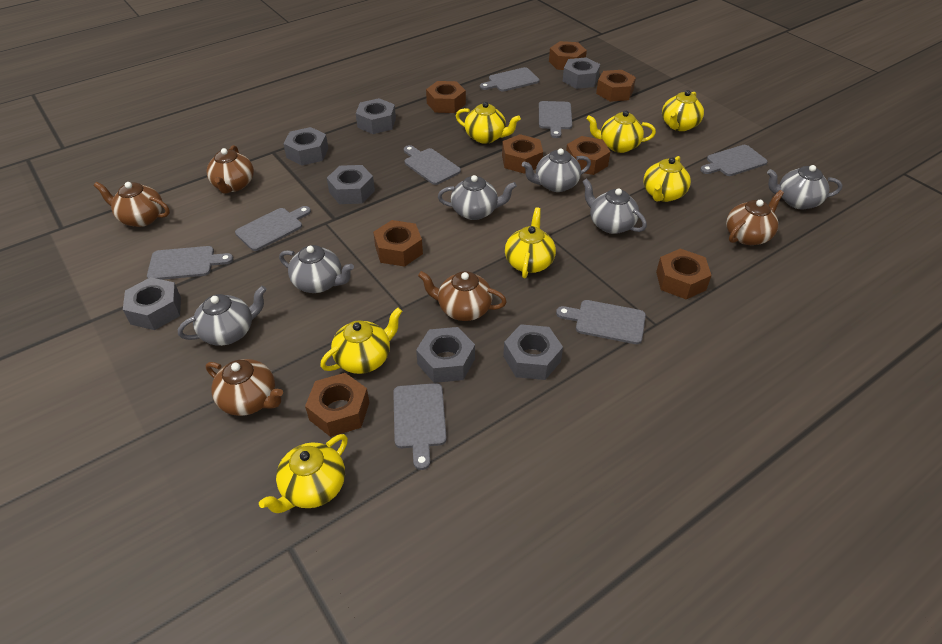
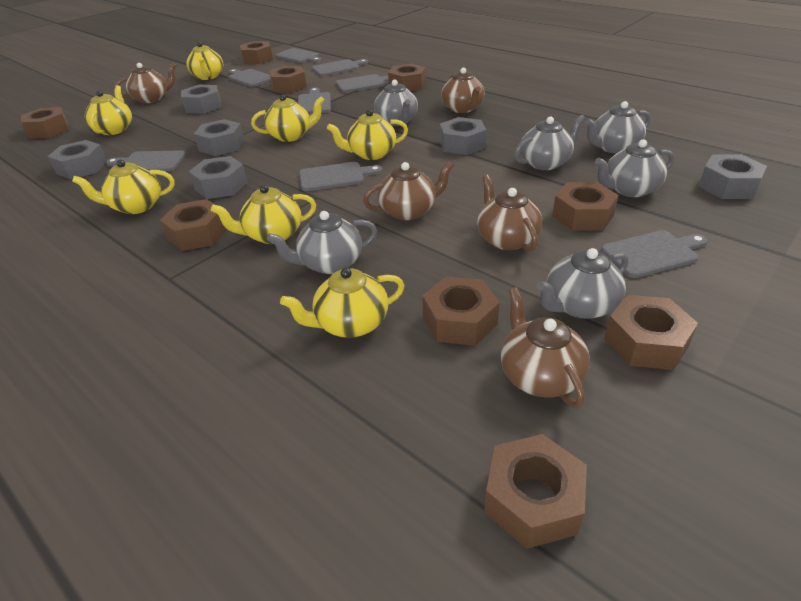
brown nut: [305,373,369,437] [373,220,423,267] [426,81,466,113] [502,134,543,174] [549,41,587,70] [566,136,610,175] [596,70,636,102] [656,248,712,299] = 8 -> [21,107,69,139] [160,199,227,251] [240,41,273,64] [269,66,307,93] [388,63,426,91] [422,277,500,346] [484,434,587,549] [552,182,619,230] [604,295,698,370] = 9
grey nut: [123,277,181,330] [283,127,329,166] [327,165,375,204] [356,98,396,134] [416,327,475,383] [503,324,563,380] [562,57,600,89] = 7 -> [48,140,107,179] [181,85,221,114] [189,156,248,199] [194,119,244,156] [440,117,487,155] [698,155,767,199] = 6

